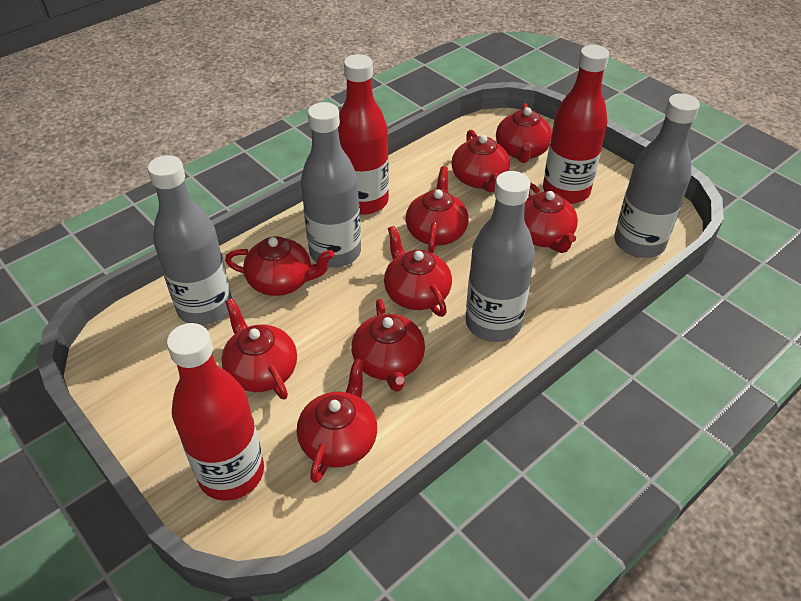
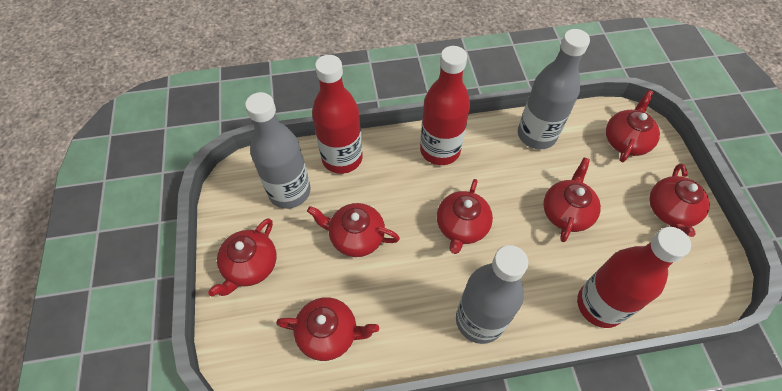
grey bottle: [148,155,232,325] [301,102,361,268] [466,171,535,342] [614,93,700,258] = 4 -> [245,92,311,209] [456,245,529,344] [518,29,590,149] = 3
red teapot: [221,298,297,400] [225,236,334,296] [297,358,377,483] [351,299,425,392] [384,226,452,317] [406,166,469,253] [451,129,510,193] [496,103,552,163] [524,183,578,253] = 9 -> [208,218,276,297] [276,297,379,361] [307,203,400,257] [437,179,493,254] [543,157,601,242] [606,90,660,162] [649,163,710,237] = 7

